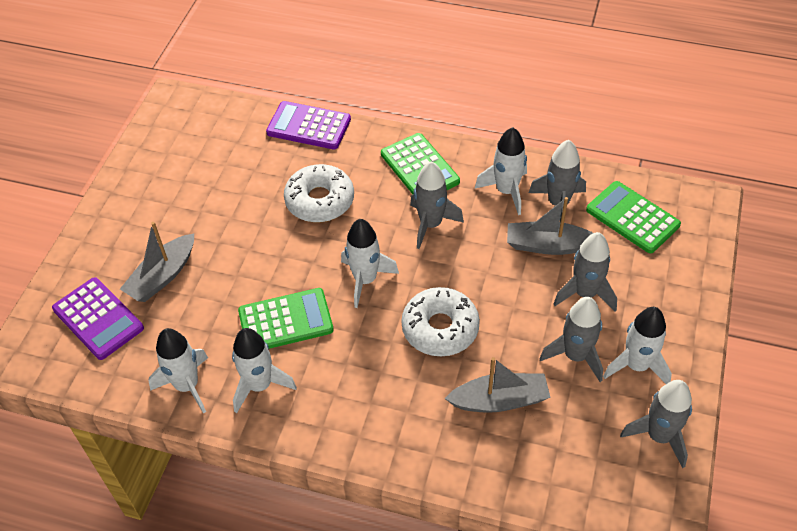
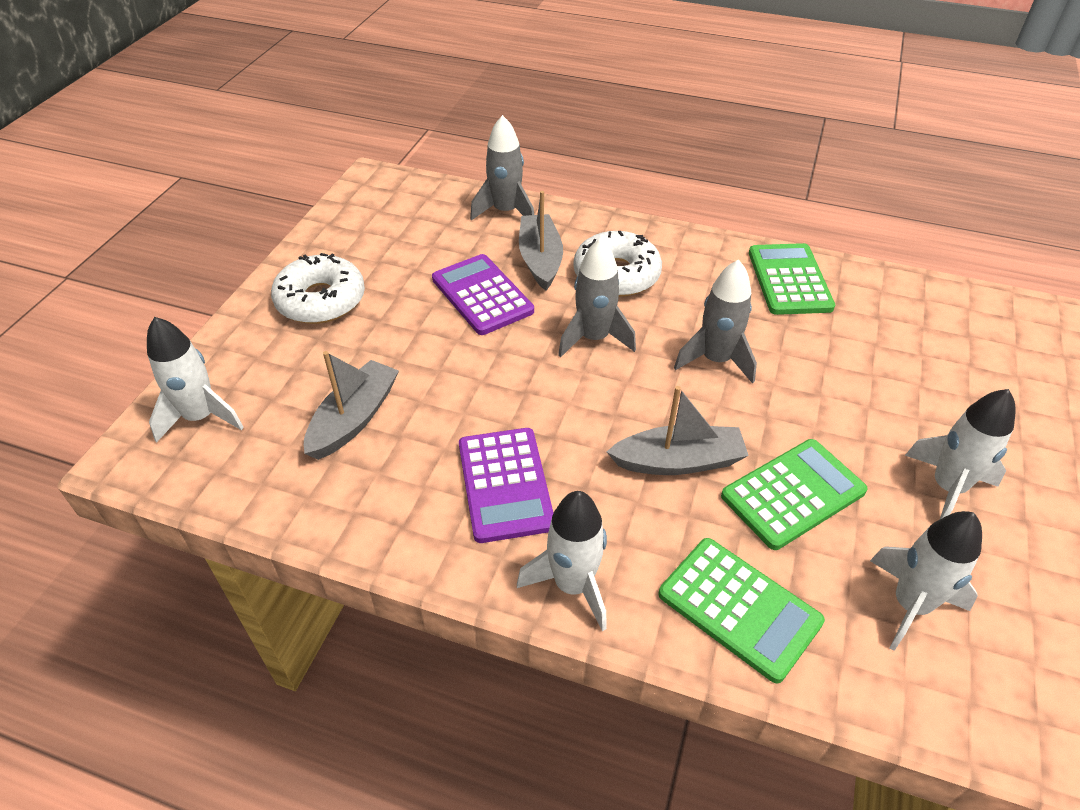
grey rocket: [410,161,464,249] [529,140,586,222] [540,297,603,382] [554,232,617,312] [620,380,692,468] = 5 -> [470,115,534,221] [558,238,636,358] [674,259,757,384] = 3
white rocket: [148,328,208,414] [232,328,297,413] [341,219,399,308] [475,127,527,215] [603,307,672,384] = 5 -> [147,317,244,443] [517,491,607,631] [870,511,982,651] [905,389,1016,519] = 4

